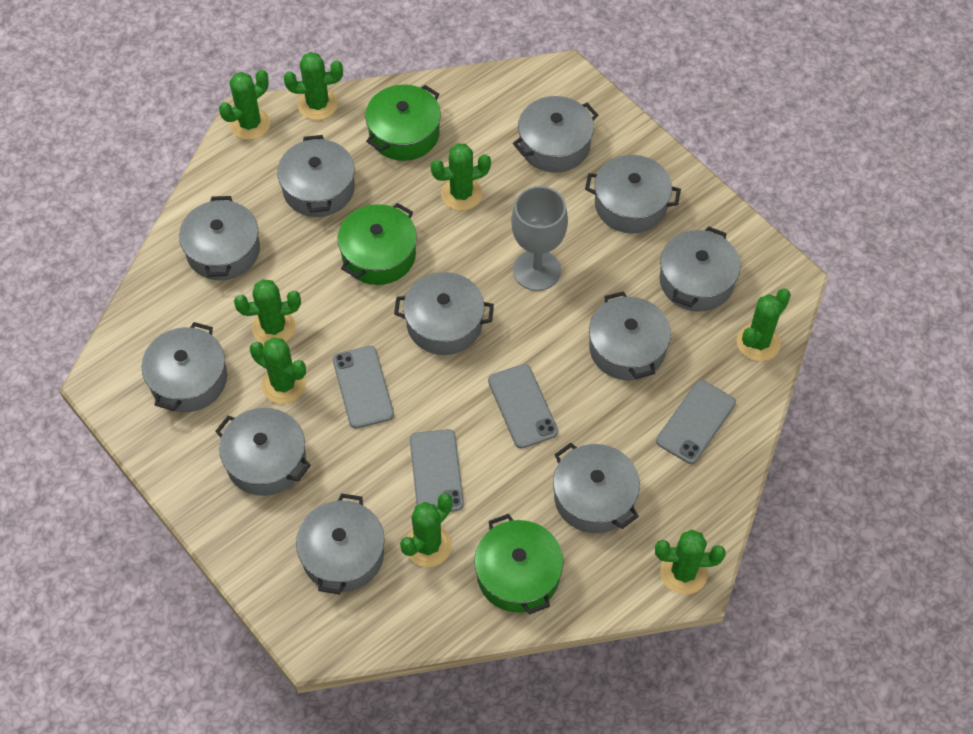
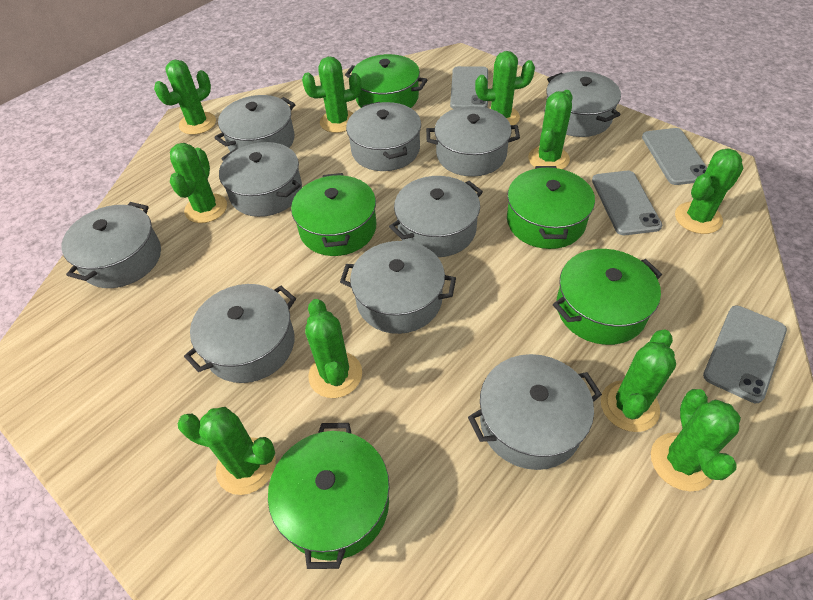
green cactus: [219,70,270,140] [234,279,301,344] [250,337,306,404] [284,52,343,120] [400,493,453,567] [431,143,491,211] [655,530,726,595] [737,289,791,361] = 8 -> [154,60,216,135] [170,143,227,223] [177,407,275,495] [302,57,361,133] [305,299,362,398] [475,51,535,125] [528,90,573,169] [601,330,676,432] [651,389,741,491] [675,148,744,234] = 10
green pot: [338,203,417,285] [365,85,441,161] [474,514,563,615] = 3 -> [268,423,389,569] [291,173,376,256] [345,54,427,108] [507,166,595,249] [553,249,662,345] = 5
grey goblet: [511,186,568,291] = 1 -> none = 0
grey pot: [142,322,227,412] [179,196,260,281] [215,408,311,496] [277,135,355,217] [296,493,385,594] [394,272,494,355] [513,96,598,173] [553,443,640,533] [585,155,681,234] [589,291,671,381] [659,226,741,312] = 11 -> [62,202,161,288] [184,284,296,383] [214,95,295,152] [219,142,302,217] [340,241,456,334] [346,102,421,171] [389,176,483,257] [426,106,520,177] [468,354,602,470] [545,71,621,137] = 10

